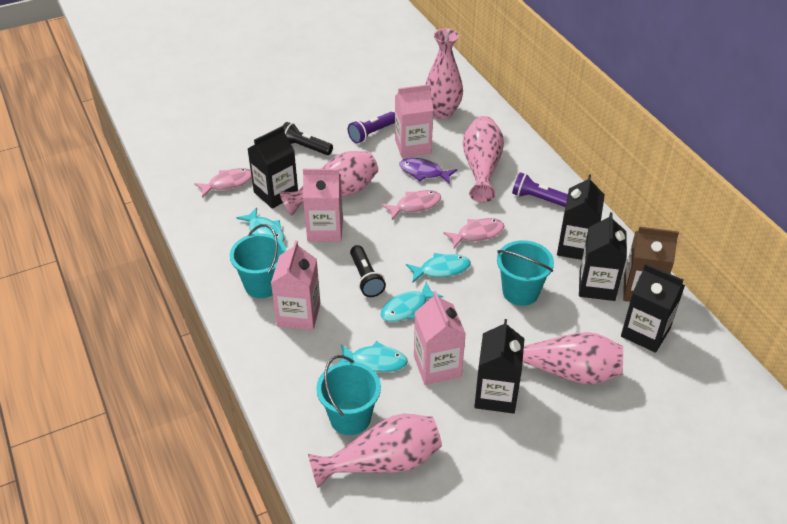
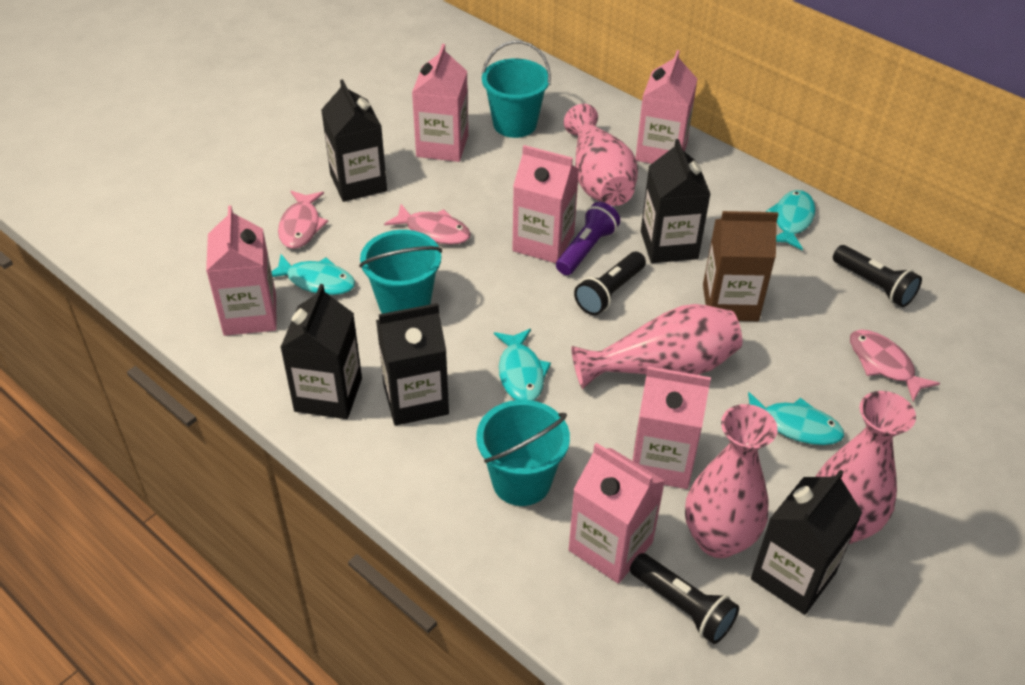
black flashlight: [283,122,333,155] [350,245,386,297] = 2 -> [574,252,646,315] [630,553,739,644] [833,245,922,307] = 3
pink carton: [271,240,320,330] [303,169,343,242] [395,84,433,158] [414,291,466,385] = 4 -> [206,206,277,336] [412,44,468,162] [512,145,579,263] [569,443,665,583] [633,366,711,489] [635,50,697,164] = 6
pink vase: [280,151,378,216] [308,414,442,488] [425,28,463,119] [463,116,504,202] [523,332,623,384] = 5 -> [564,104,638,206] [572,304,742,389] [685,404,778,558] [816,391,916,544] = 4
purple fish: [399,158,457,184] = 1 -> none = 0
purple flashlight: [348,112,395,143] [512,172,568,207] = 2 -> [556,202,620,275] = 1

